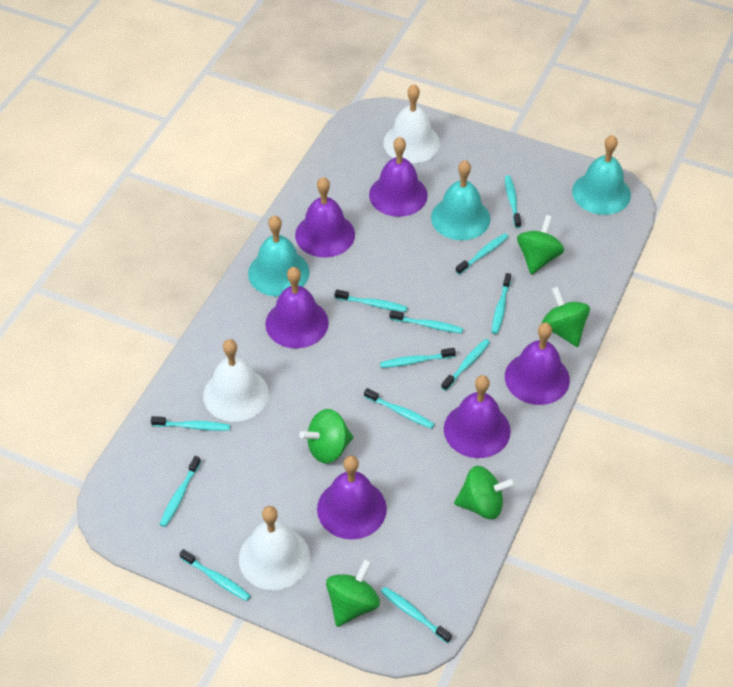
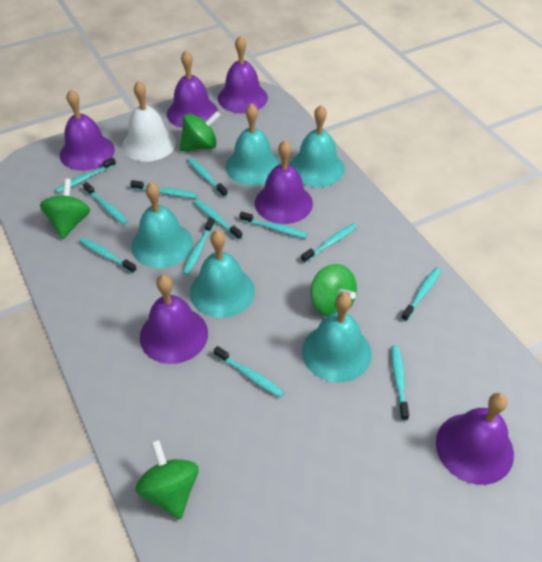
green spinning top: [300,409,353,464] [326,559,380,627] [454,466,516,519] [517,215,564,275] [542,286,590,347] = 5 -> [40,179,90,239] [135,439,199,520] [180,111,220,151] [310,264,357,316] = 4
turquoise bell: [248,215,309,296] [431,160,490,240] [572,135,631,215] = 3 -> [131,182,193,268] [190,230,255,318] [225,103,280,186] [290,105,345,187] [302,293,372,382] = 5
white bell: [203,339,269,422] [239,506,310,590] [383,84,440,163] = 3 -> [122,81,176,162] = 1

